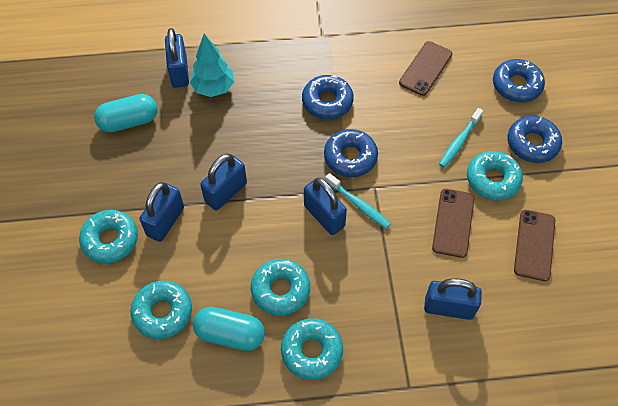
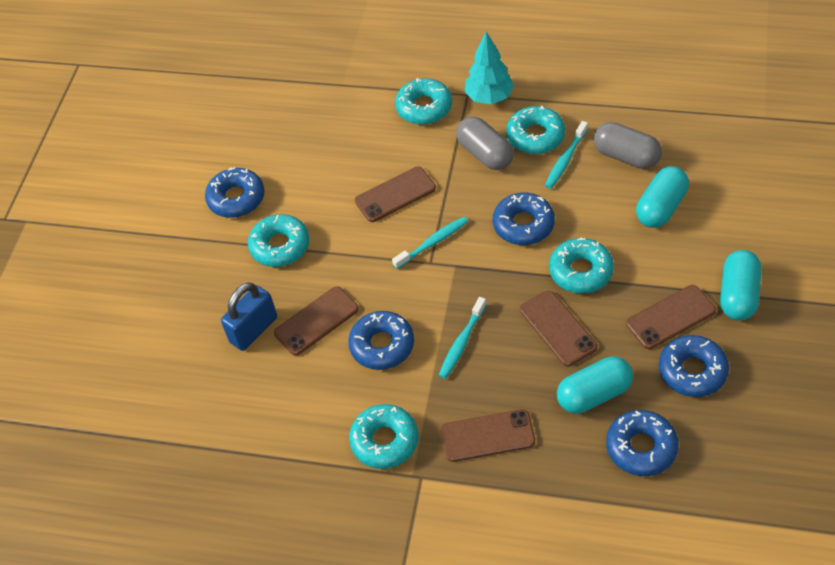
blue donut: [302,75,354,119] [324,129,378,177] [493,59,545,102] [507,116,562,163] = 4 -> [205,167,265,218] [348,311,414,370] [493,193,555,245] [606,410,679,476] [659,335,729,397] = 5
blue padlock: [139,182,184,242] [165,28,189,88] [200,154,247,210] [304,178,347,235] [424,278,482,320] = 5 -> [221,283,277,351] = 1
brown phone: [399,41,453,96] [432,189,474,258] [514,210,555,281] = 3 -> [274,286,359,356] [355,166,436,222] [441,409,535,462] [520,291,597,366] [626,285,716,349] = 5
grey capsule: none = 0 -> [456,116,514,170] [593,122,662,169] = 2
turquoise capsule: [94,94,157,133] [193,307,265,351] = 2 -> [557,356,633,414] [636,166,689,228] [720,250,762,321] = 3
turquoise toothbrush: [325,173,391,229] [439,108,483,168] = 2 -> [392,217,468,269] [439,297,487,379] [545,121,588,189] = 3

